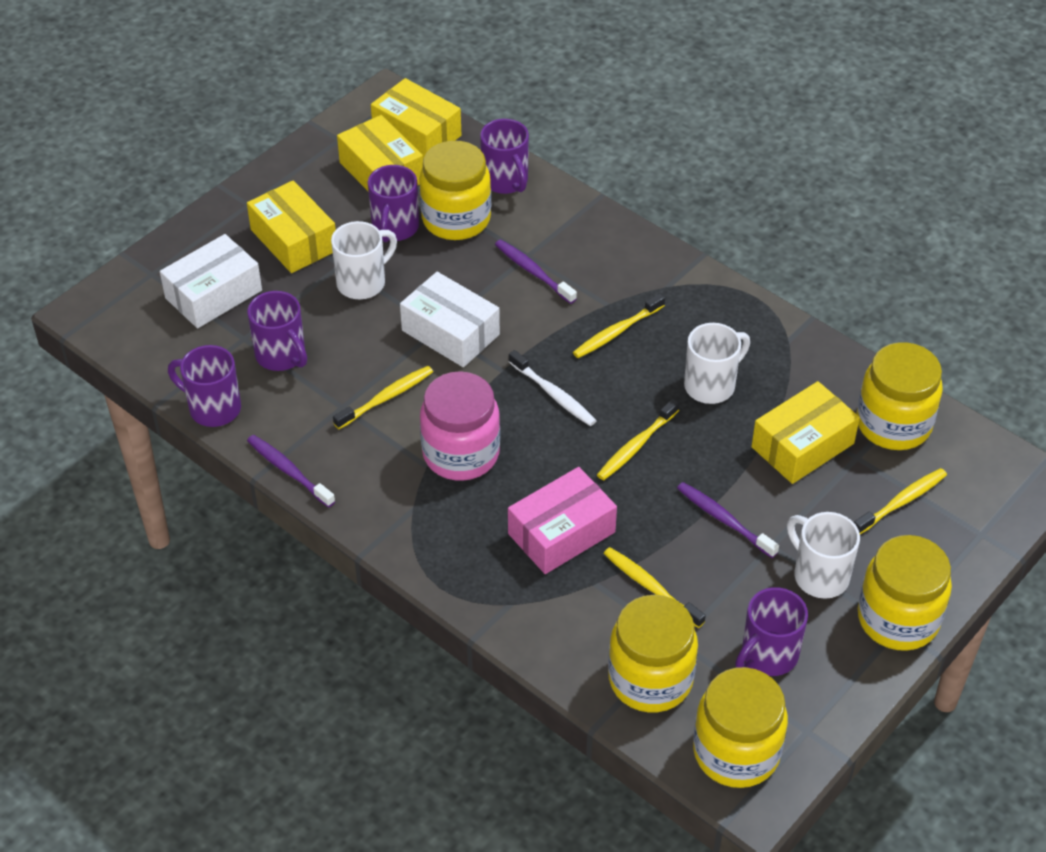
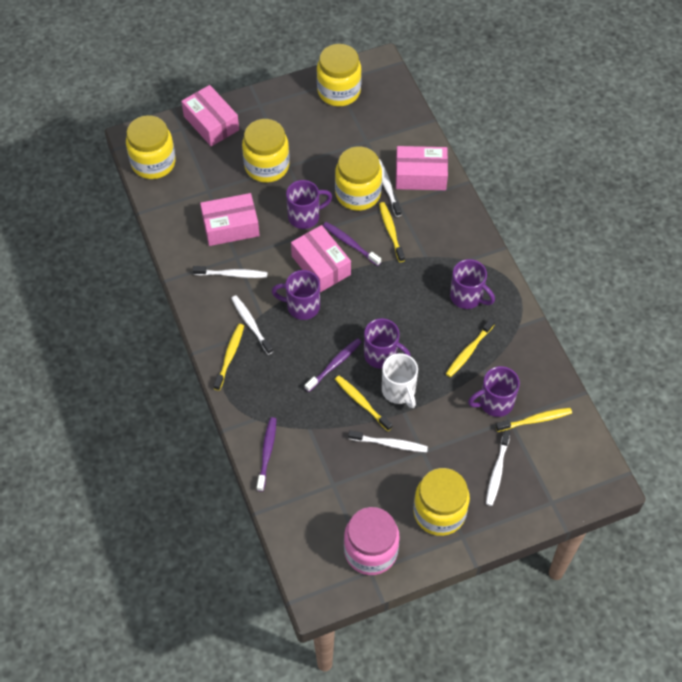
pink box: [508,467,617,574] = 1 -> [181,85,239,146] [200,193,260,246] [291,225,351,292] [396,146,448,190] = 4
white box: [160,234,262,328] [400,272,500,367] = 2 -> none = 0
white mug: [331,221,397,299] [684,323,750,404] [787,512,860,599] = 3 -> [382,353,418,408] = 1
white toothbrush: [509,350,597,426] = 1 -> [193,266,267,278] [231,295,273,355] [348,430,428,452] [379,159,401,217] [486,430,511,506] = 5
yellow box: [247,180,336,273] [337,115,423,191] [371,78,461,158] [751,381,860,484] = 4 -> none = 0

